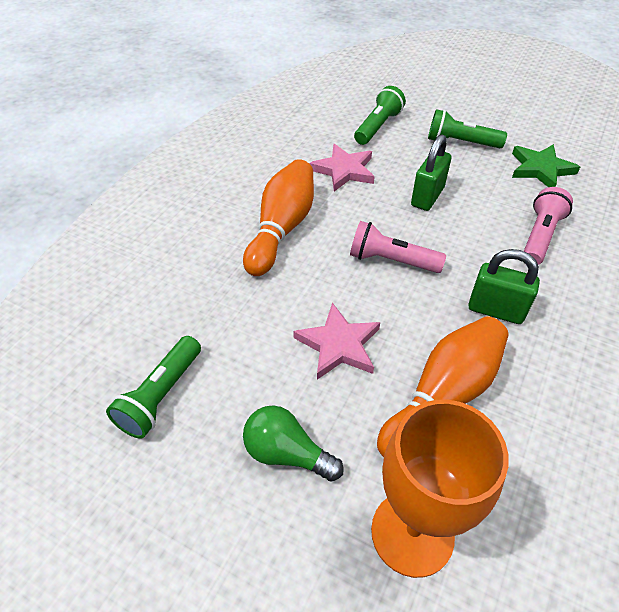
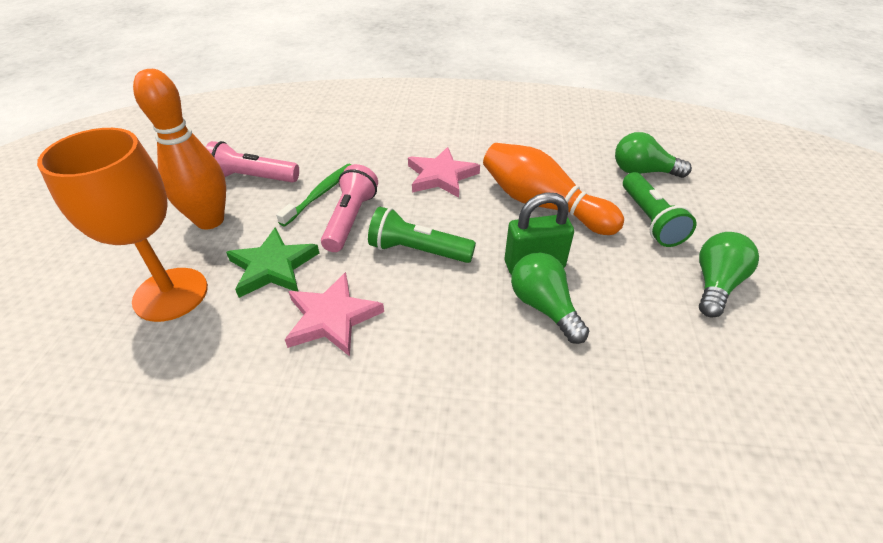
green flashlight: [106,336,201,439] [354,86,406,145] [428,109,507,148] = 3 -> [368,207,476,263] [623,172,697,247] = 2
green light bulb: [243,405,344,482] = 1 -> [511,253,589,344] [615,132,692,178] [699,232,759,317] = 3
green padlock: [411,134,451,211] [468,249,540,324] = 2 -> [505,192,574,275] = 1
green toothbrush: none = 0 -> [276,164,352,226] = 1

